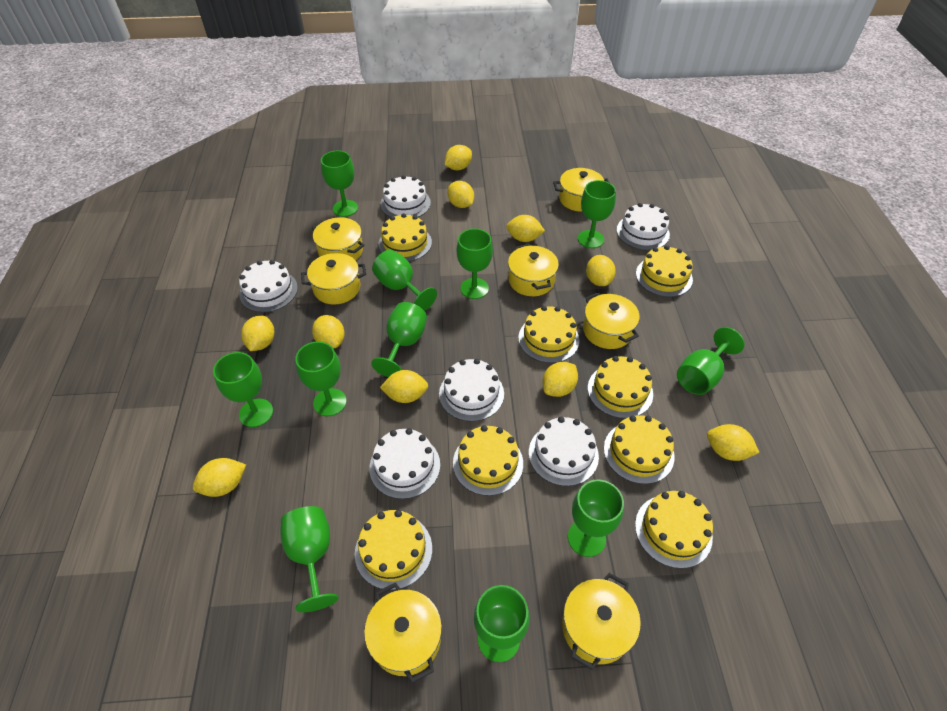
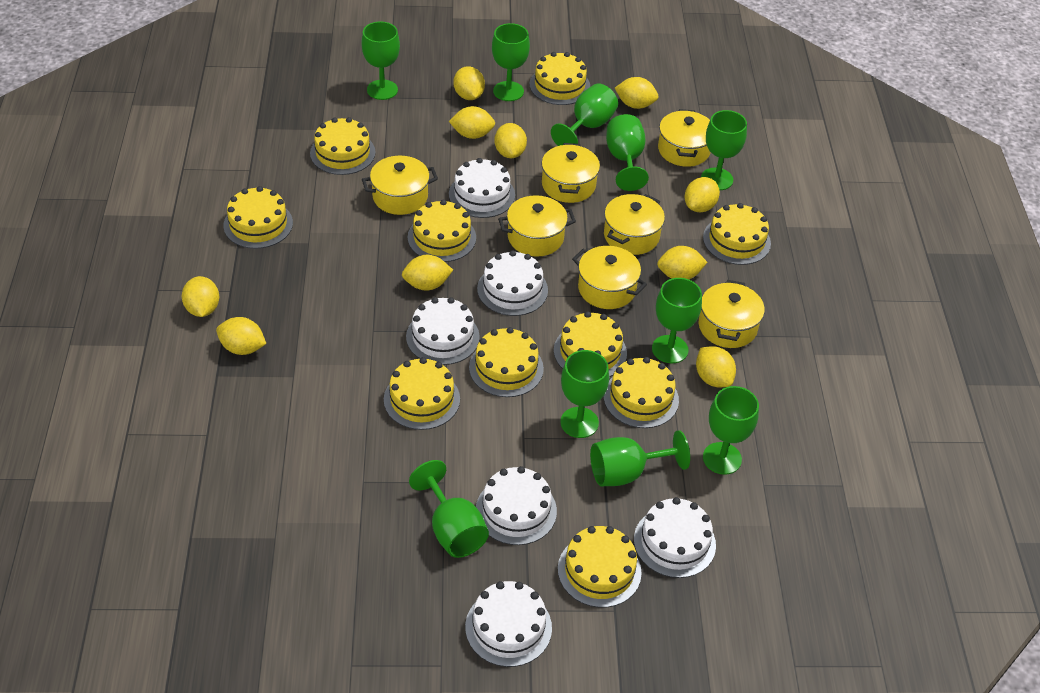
green goblet: [213,352,273,427] [281,506,338,612] [295,341,347,416] [321,151,358,217] [371,302,427,377] [372,250,437,311] [456,228,493,299] [474,585,530,662] [568,480,624,557] [578,180,616,248] [677,327,745,395] = 11 -> [361,21,400,100] [409,460,489,558] [492,23,530,101] [551,84,618,146] [560,350,609,438] [590,430,690,486] [606,114,649,191] [652,278,702,363] [701,110,747,190] [703,386,759,475] = 10
yellow cake: [355,510,432,590] [379,213,432,262] [453,425,523,496] [518,306,579,363] [588,356,653,419] [604,415,675,484] [635,491,713,569] [636,245,693,297] = 8 -> [223,186,293,249] [310,117,376,175] [384,357,460,430] [408,200,476,262] [469,327,544,397] [529,52,590,105] [554,311,627,377] [558,526,642,608] [604,357,679,428] [703,203,771,265] = 10

